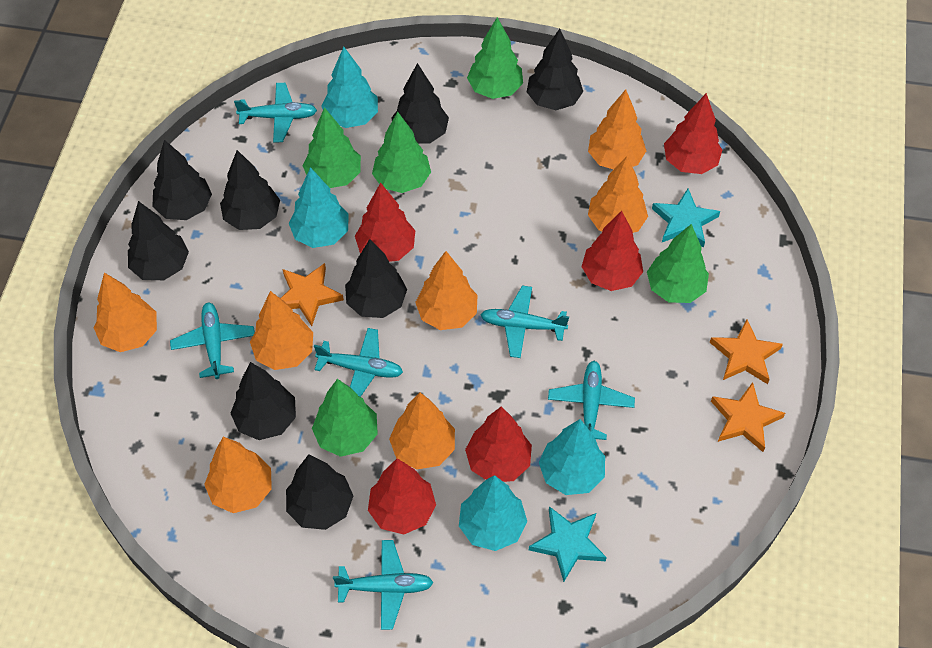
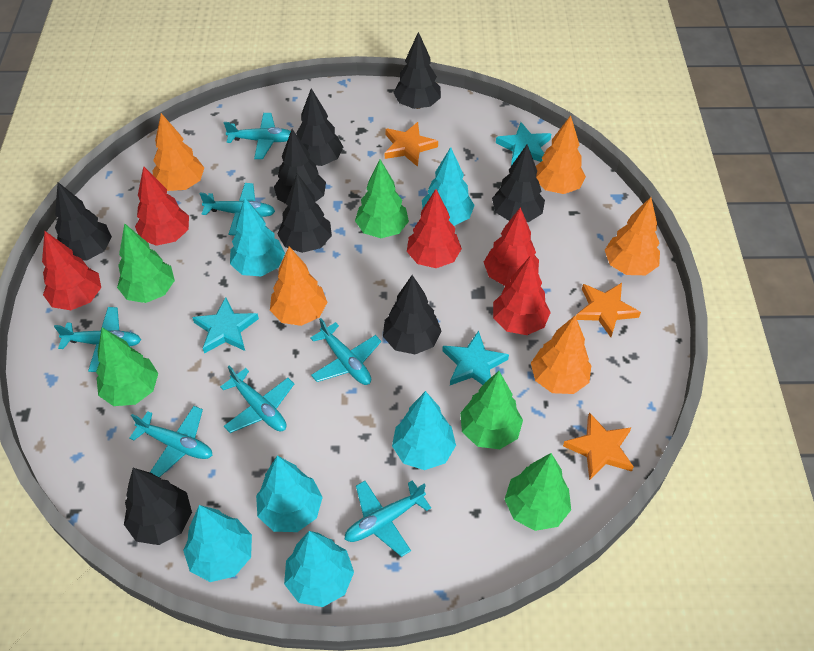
orange tree: [94,273,157,352] [204,437,272,513] [250,291,313,370] [389,392,455,470] [415,251,477,330] [588,89,646,169] [588,156,648,233] = 7 -> [152,113,204,191] [270,246,327,326] [531,316,592,394] [536,115,586,194] [605,197,660,275] = 5
turquoise plane: [170,302,255,379] [234,83,317,143] [314,328,403,397] [333,540,434,630] [480,286,569,358] [548,361,635,440] = 6 -> [54,307,141,372] [129,406,213,477] [200,183,275,236] [220,366,294,433] [224,113,291,159] [310,318,381,385] [344,480,431,557] = 7
turquoise star: [529,506,607,582] [652,189,720,248] = 2 -> [192,297,259,354] [442,331,509,385] [496,122,551,166] = 3
turquoise tree: [289,167,349,248] [321,47,378,128] [459,475,527,551] [539,419,605,495] = 4 -> [183,505,252,582] [230,198,285,276] [256,456,323,532] [284,531,354,607] [392,391,456,470] [422,147,475,226] = 6

